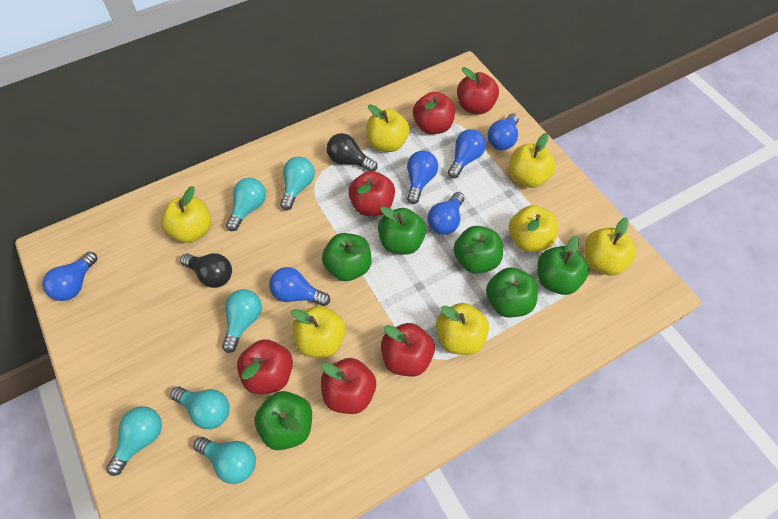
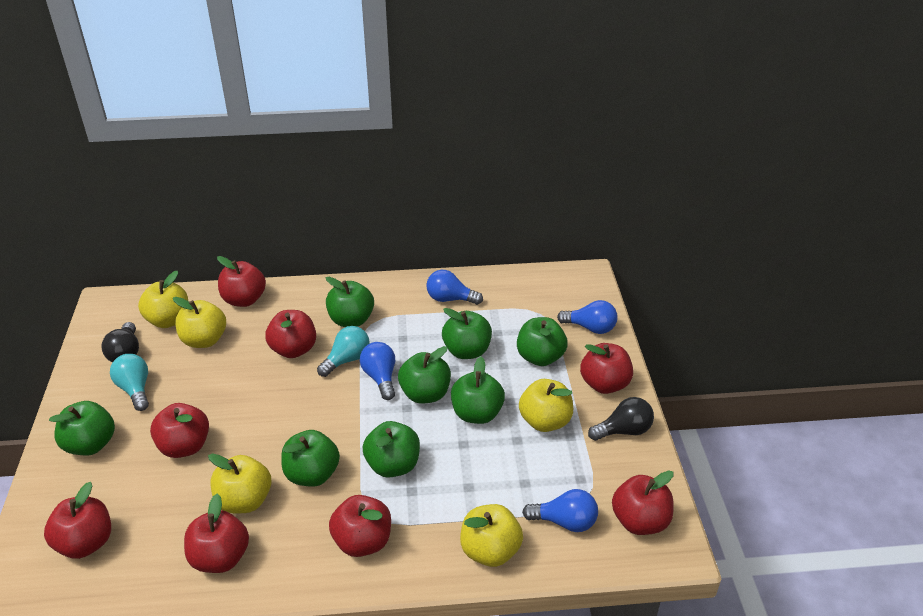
blue light bulb: [42,252,98,301] [269,267,330,306] [407,151,438,204] [427,192,464,235] [448,129,486,178] [488,113,519,150] = 6 -> [360,342,395,400] [426,270,483,305] [522,489,598,532] [557,300,617,334] = 4
green apple: [255,391,312,450] [322,233,371,281] [378,206,426,255] [453,226,503,274] [486,267,538,317] [537,235,589,295] = 6 -> [49,401,115,456] [281,430,340,487] [326,277,374,327] [363,421,420,478] [398,346,451,404] [442,308,492,359] [451,357,505,424] [517,317,568,366] = 8
red apple: [237,339,293,394] [321,358,376,414] [348,171,395,216] [381,323,435,376] [413,92,455,134] [457,67,499,114] = 6 -> [44,482,111,559] [150,403,209,458] [184,494,249,573] [217,256,266,307] [265,310,316,358] [329,495,391,557] [580,343,633,394] [612,470,673,535] = 8
turquoise light bulb: [106,406,162,476] [170,386,230,429] [193,437,256,484] [222,289,262,353] [226,178,266,231] [280,157,315,210] = 6 -> [110,354,149,411] [317,326,370,377] = 2
yellow apple: [161,186,211,243] [291,305,346,358] [366,104,409,152] [436,303,489,355] [509,133,555,188] [509,205,558,252] [584,217,636,276] = 7 -> [138,271,188,328] [173,297,226,348] [208,453,271,514] [460,504,523,567] [519,379,573,432] = 5

